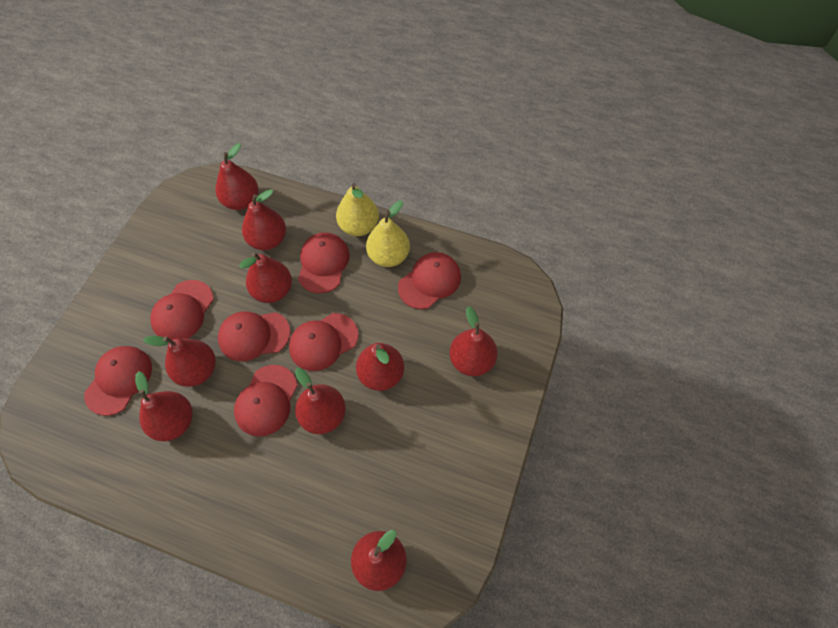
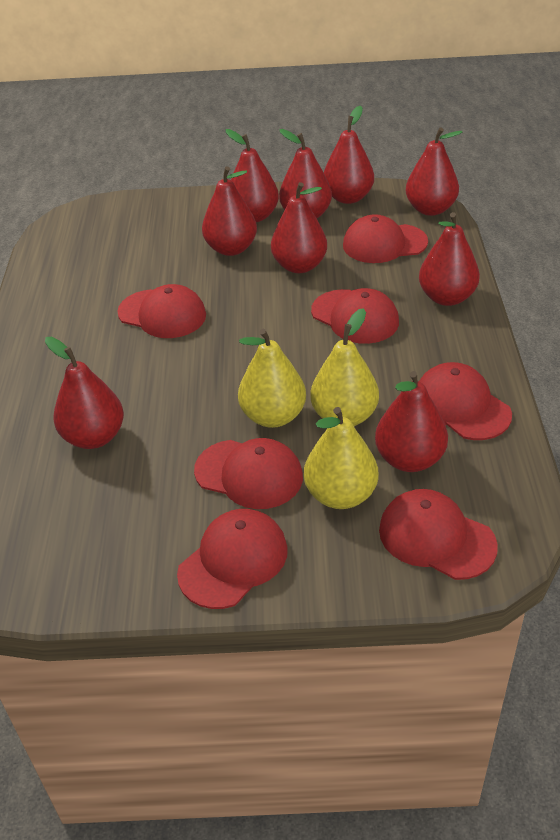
yellow pear: [336,183,379,236] [366,201,410,267] = 2 -> [238,329,306,428] [304,407,378,509] [310,308,379,426] = 3

